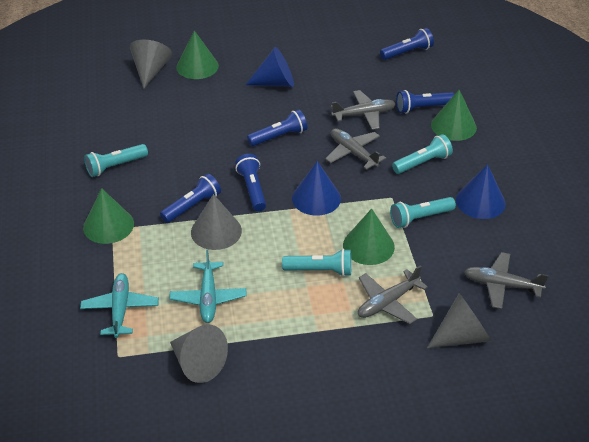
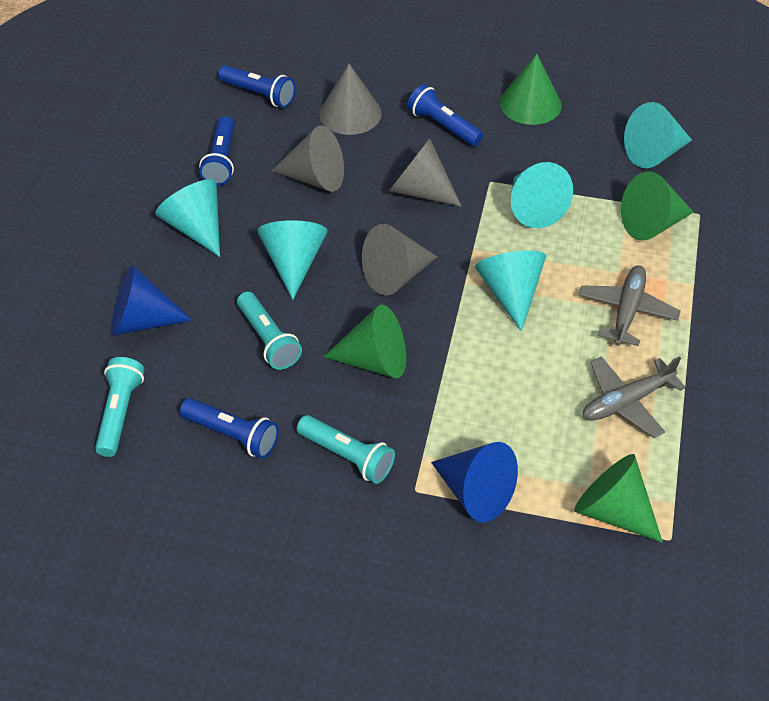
blue cone: [246,47,294,87] [292,161,341,216] [456,164,506,219] = 3 -> [111,265,193,336] [431,442,518,522] = 2
blue flashlight: [160,174,221,223] [235,154,266,211] [247,109,307,146] [380,28,434,60] [396,90,455,114] = 5 -> [180,398,279,459] [199,116,235,186] [218,65,295,108] [407,84,483,146] = 4
grey plane: [325,128,386,170] [331,90,396,130] [358,265,428,324] [464,252,548,309] = 4 -> [579,265,681,346] [583,356,686,438] = 2
turquoise cone: none = 0 -> [155,179,220,257] [257,220,328,300] [475,251,546,331] [511,162,573,228] [624,102,692,168] = 5
turquoise flashlight: [84,144,148,177] [282,249,352,277] [390,197,456,228] [392,134,453,174] = 4 -> [95,357,144,457] [237,291,302,370] [297,415,395,484] = 3
turquoise plane: [80,273,159,338] [169,250,247,323] = 2 -> none = 0

